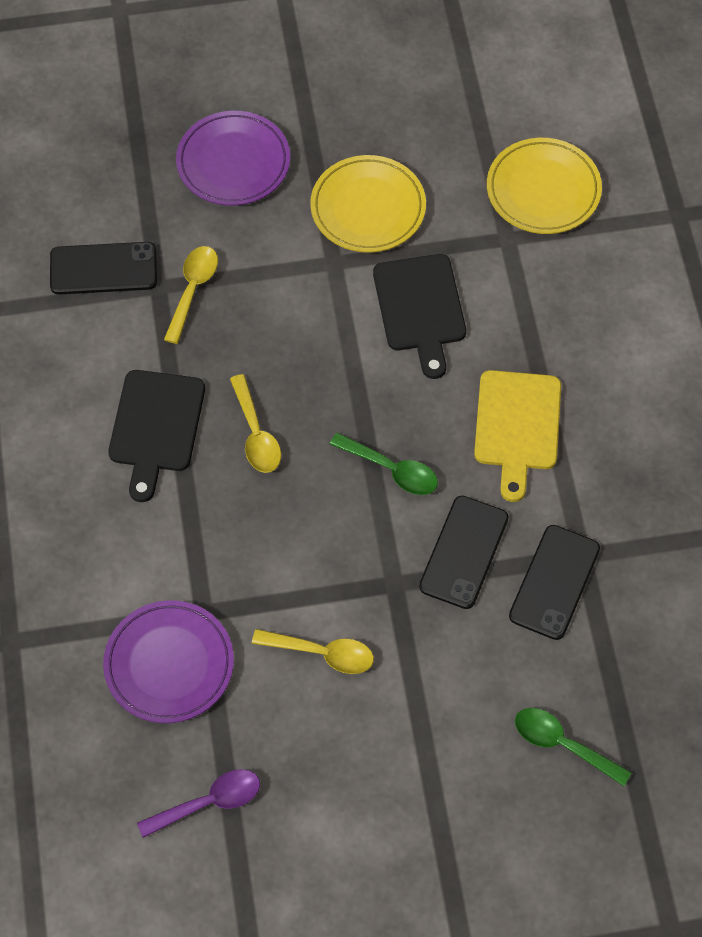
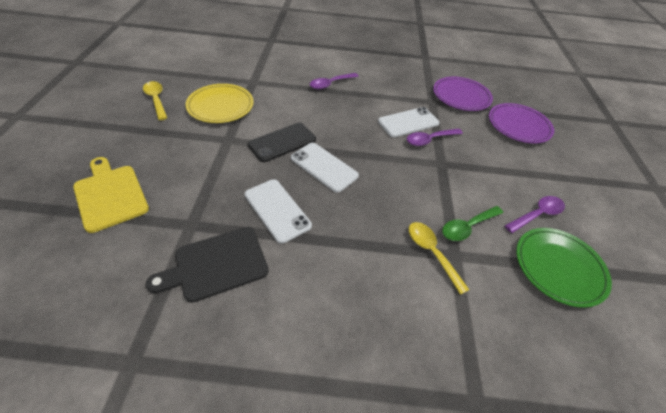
black cutting board: [108,370,205,502] [373,254,466,379] = 2 -> [146,227,269,303] = 1
black phone: [50,242,157,295] [419,496,508,609] [509,525,600,640] = 3 -> [248,123,316,162] = 1
green plate: none = 0 -> [516,228,612,308] = 1
green spoon: [330,432,438,495] [515,708,632,786] = 2 -> [442,206,503,241] = 1
purple spoon: [137,769,260,838] = 1 -> [310,73,359,89] [407,128,463,146] [504,196,565,233] = 3
white phone: none = 0 -> [245,179,312,244] [291,143,359,193] [378,107,440,137] = 3
yellow plate: [310,155,426,253] [487,138,602,234] = 2 -> [185,84,254,123] = 1
yellow spoon: [164,246,218,344] [230,374,281,473] [252,629,374,674] = 3 -> [143,81,167,120] [409,222,469,295] = 2

